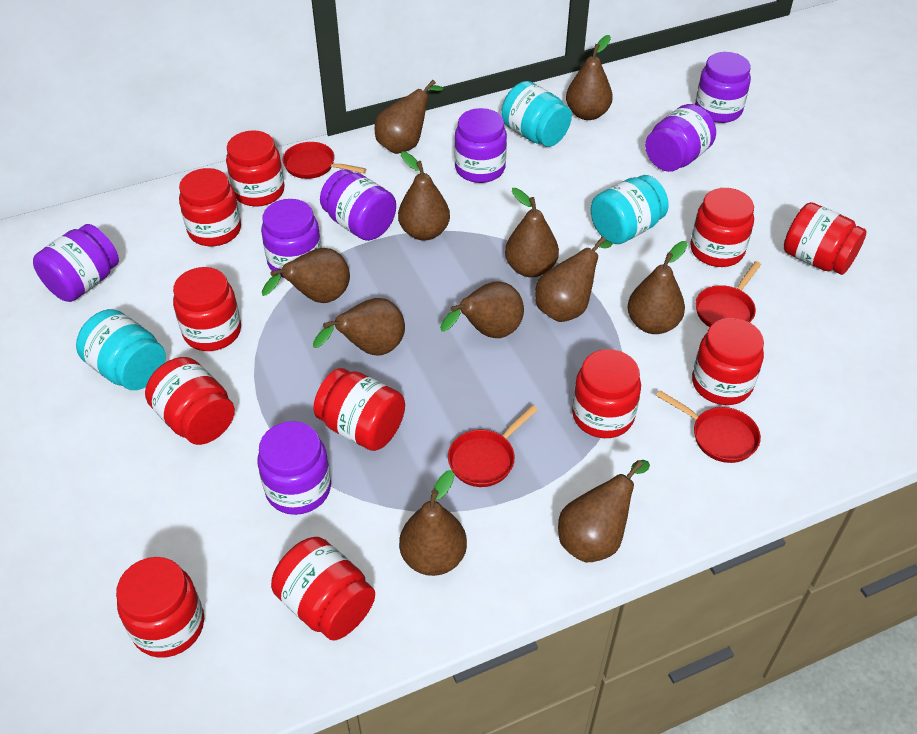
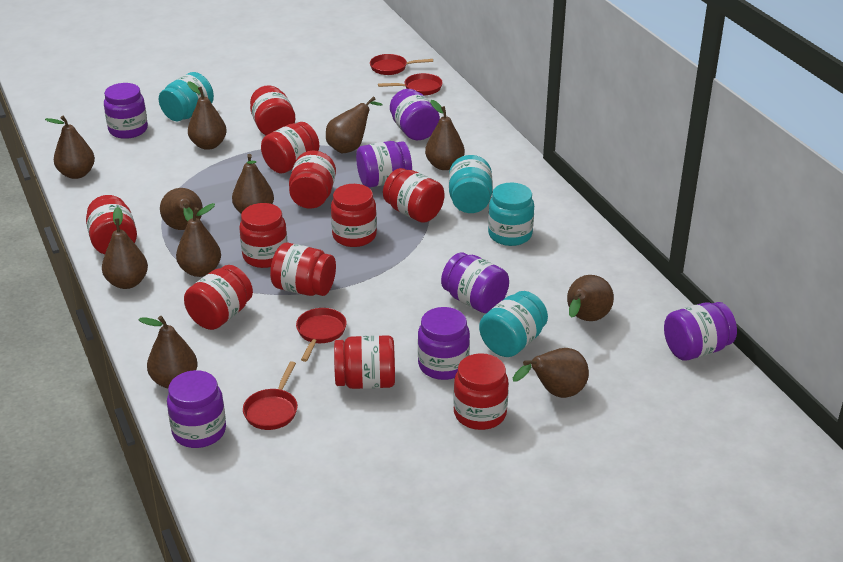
turquoise jar: [76,309,166,390] [501,81,572,147] [591,175,669,244] = 3 -> [159,72,214,121] [449,155,493,213] [479,291,548,357] [488,183,534,246] = 4

